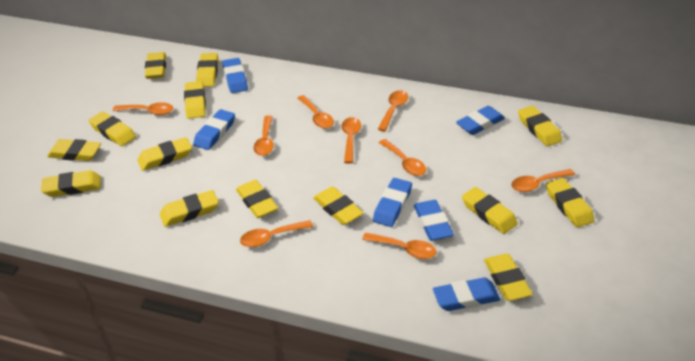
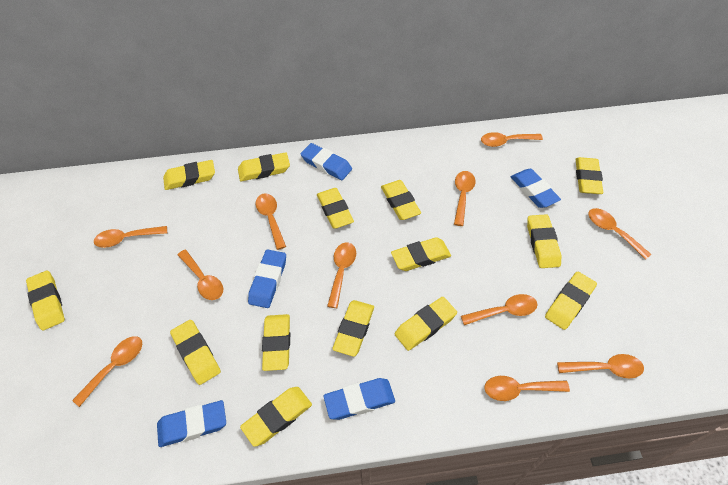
blue eraser: [193,109,235,150] [222,58,248,93] [373,178,412,227] [414,200,454,241] [433,278,500,311] [456,106,505,135] = 6 -> [157,400,226,447] [248,250,286,308] [300,143,352,180] [324,378,395,420] [511,169,561,208] = 5
orange spoon: [113,102,173,115] [240,220,313,247] [254,115,274,156] [298,95,334,129] [342,117,361,164] [362,232,437,259] [378,90,408,131] [379,139,426,176] [511,169,575,192] = 9 -> [72,336,142,407] [94,226,167,248] [178,250,223,300] [256,193,286,250] [327,242,356,308] [454,171,475,226] [461,294,537,325] [481,132,543,147] [485,376,570,401] [557,354,644,378] [589,208,651,260] = 11

